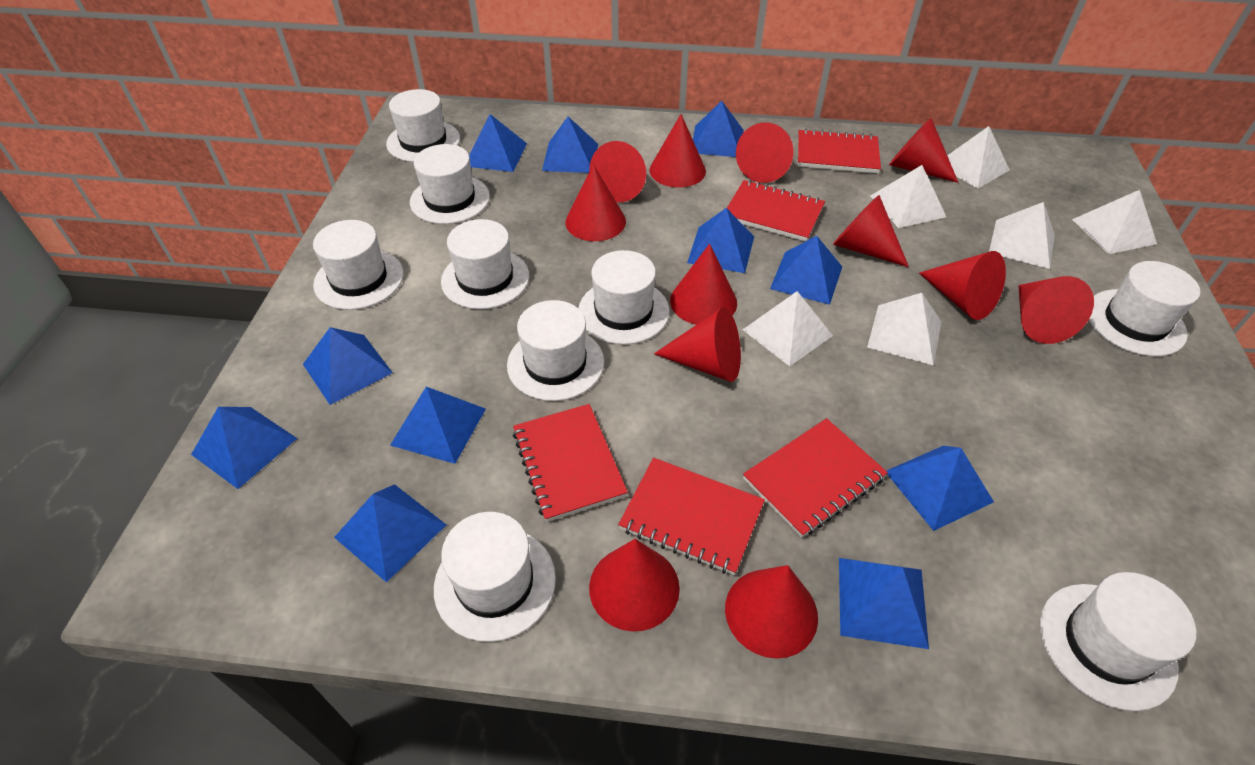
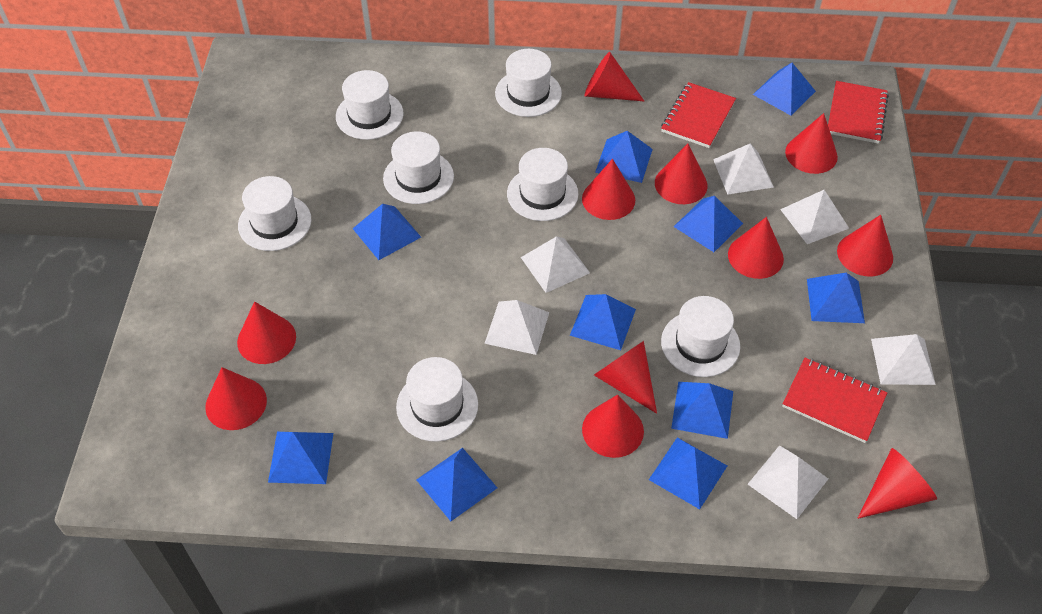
blue pyramid: [191,407,297,489] [303,327,393,405] [334,484,446,583] [390,387,486,464] [469,114,527,172] [542,117,598,173] [687,208,754,273] [693,101,744,157] [770,236,842,305] [839,558,929,649] [887,446,994,531] = 11 -> [268,432,333,484] [353,204,421,260] [416,448,497,521] [570,294,636,350] [595,131,653,183] [649,438,727,509] [671,382,733,439] [674,196,743,252] [753,63,816,115] [807,273,865,323] = 10
red cone: [566,164,626,241] [589,141,646,202] [589,539,680,632] [649,114,706,188] [654,308,741,382] [670,244,737,325] [725,565,818,659] [736,122,794,183] [833,195,909,267] [889,118,958,183] [919,251,1006,320] [1018,276,1094,344] = 12 -> [205,367,267,430] [237,301,296,364] [582,159,635,220] [582,395,644,458] [584,52,644,101] [594,341,657,414] [655,144,708,204] [728,217,784,279] [785,113,838,174] [837,215,893,276] [858,448,937,519] = 11
red notebook: [513,404,628,522] [618,458,765,575] [727,180,825,242] [743,418,888,538] [798,129,881,174] = 5 -> [661,82,736,148] [782,358,887,443] [828,81,889,144] = 3
white hat: [313,220,404,310] [386,89,460,162] [410,144,490,224] [434,512,556,642] [441,219,529,309] [507,300,604,401] [578,250,670,345] [1040,572,1196,711] [1089,261,1200,356] = 9 -> [238,176,312,251] [336,70,404,140] [383,131,454,204] [396,357,478,442] [495,49,562,117] [507,148,578,221] [661,296,740,377] = 7

